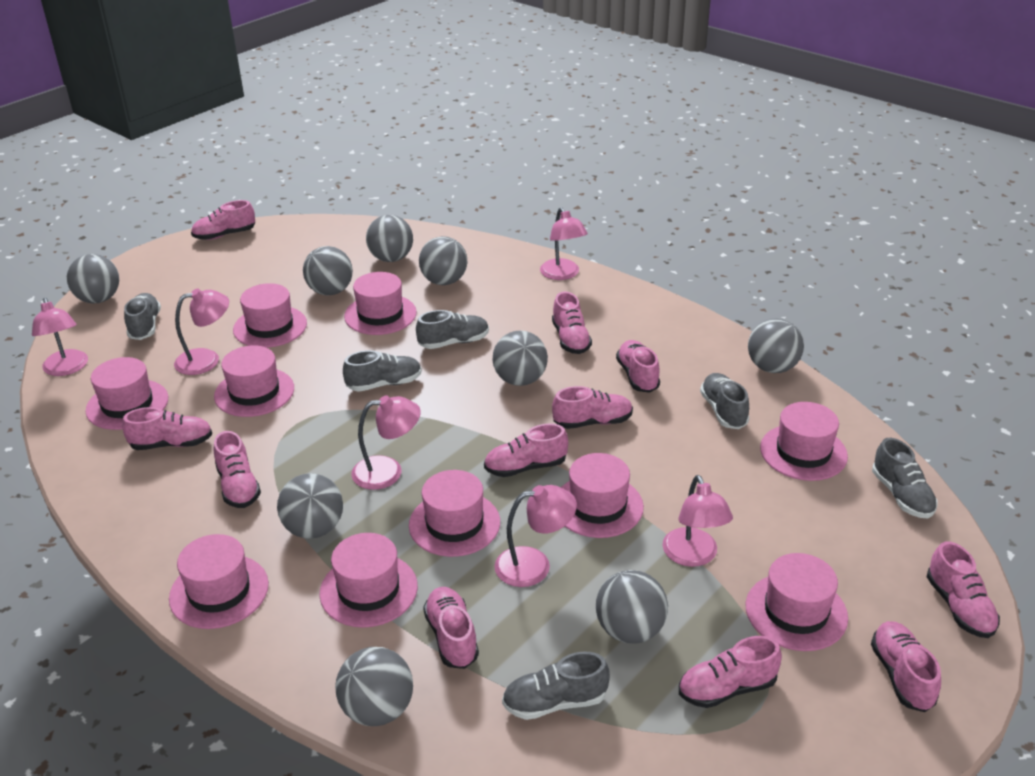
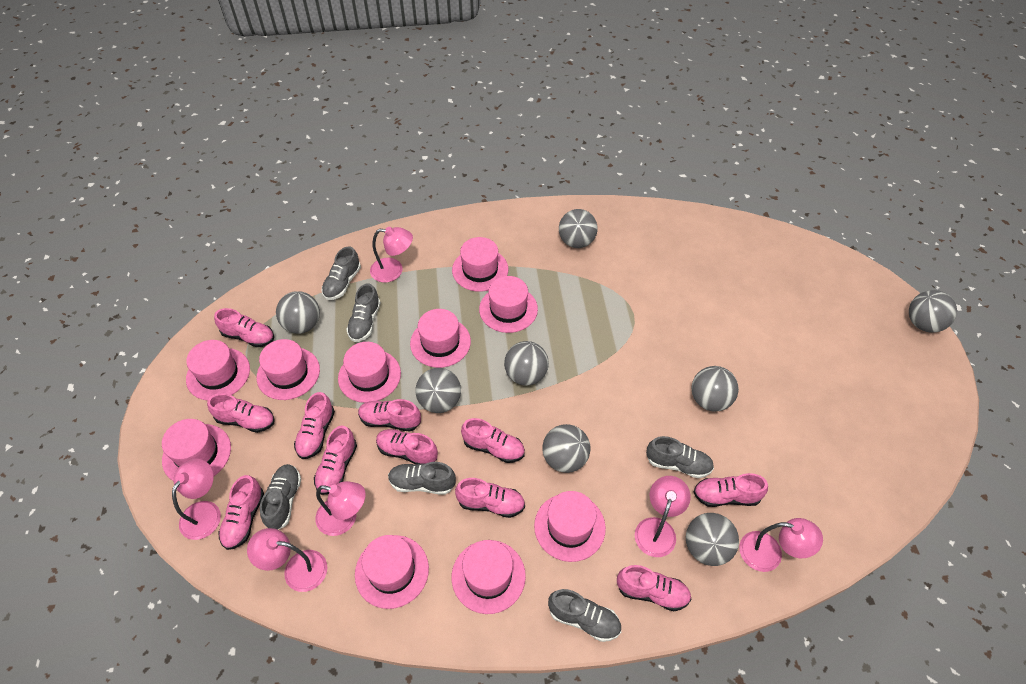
grey ball: [67,254,119,304] [277,473,343,539] [303,246,353,295] [335,647,413,726] [366,215,413,262] [419,236,467,285] [493,330,548,386] [596,570,668,644] [748,319,804,373] = 9 -> [276,291,320,334] [416,368,461,413] [504,341,549,386] [543,424,590,473] [559,209,598,248] [686,513,739,566] [691,366,739,411] [909,290,957,332] = 8

